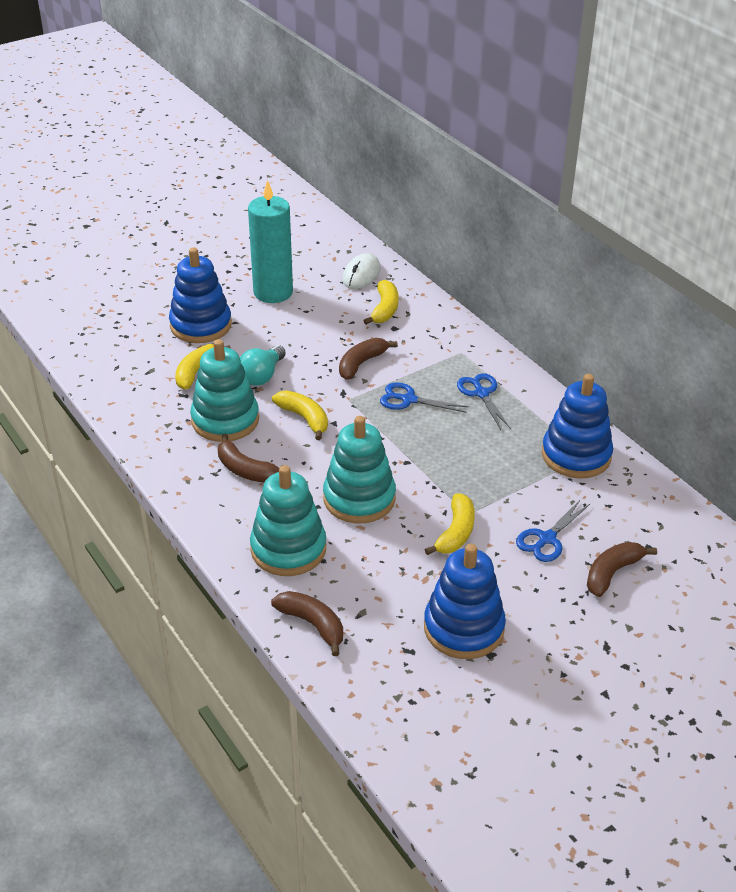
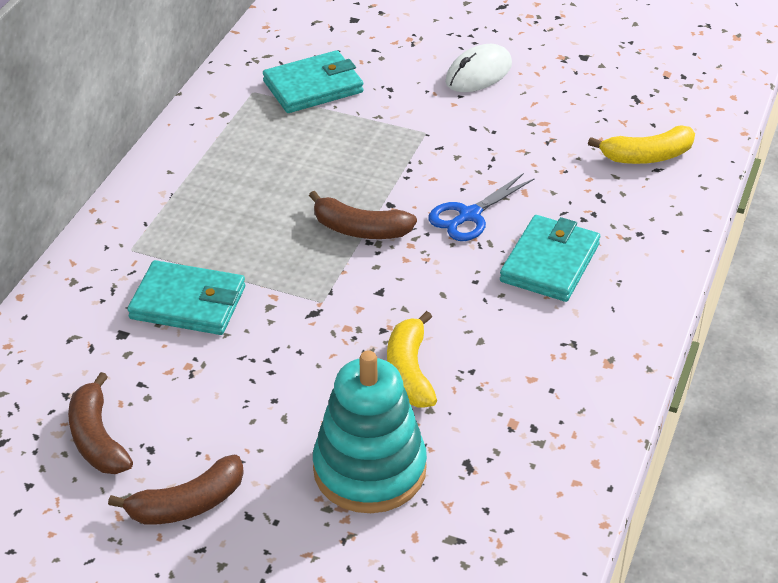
blue scissors: [380,382,469,413] [457,373,511,430] [516,500,590,562] = 3 -> [428,173,535,241] = 1
blue stacking toy: [169,247,232,343] [424,544,506,659] [542,374,613,479] = 3 -> none = 0
brown banana: [218,434,279,483] [271,591,343,656] [339,338,398,380] [587,542,657,597] = 4 -> [68,372,133,474] [108,455,244,524] [309,191,417,239] = 3
turquoise candle: [248,180,293,303] = 1 -> none = 0
turquoise light bulb: [240,345,286,386] = 1 -> none = 0
turquoise stacking toy: [190,339,259,442] [250,465,326,576] [323,416,396,523] = 3 -> [313,350,427,513] = 1
turquoise wallet: none = 0 -> [128,260,245,335] [263,50,364,113] [500,215,600,302] = 3
yellow banana: [175,344,231,390] [272,390,328,440] [363,280,398,325] [425,493,475,555] = 4 -> [387,311,437,408] [588,125,695,164] = 2

